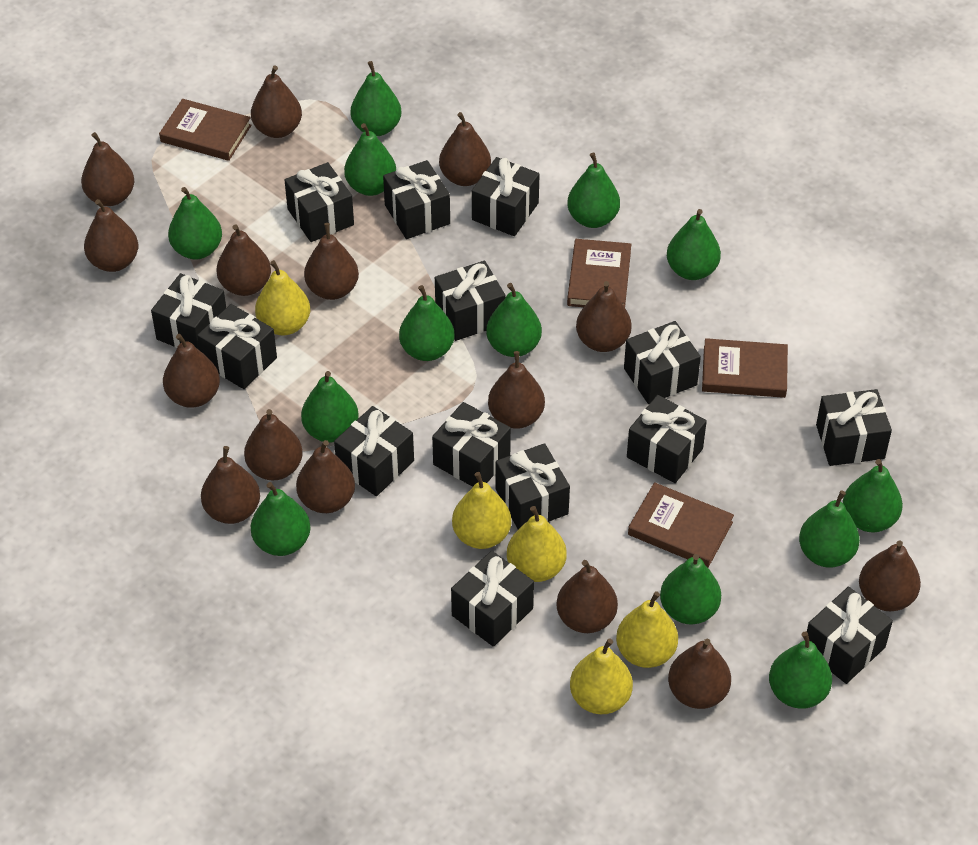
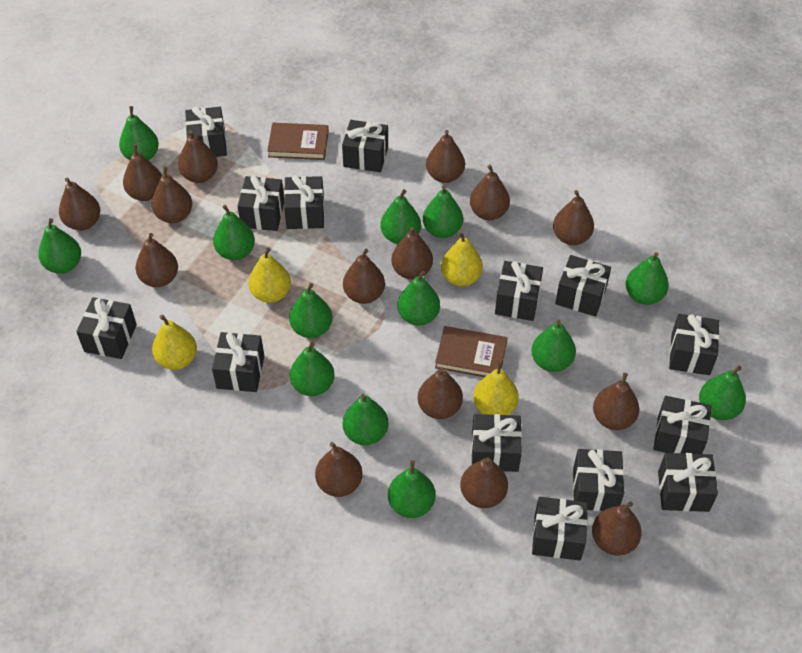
brown book: [159,99,251,161] [567,239,631,307] [628,482,734,567] [702,338,788,398] = 4 -> [267,123,329,160] [435,326,508,377] = 2
yellow pear: [255,260,310,335] [452,472,511,549] [507,506,567,582] [570,638,633,714] [616,591,678,668] = 5 -> [152,314,197,370] [248,248,291,303] [441,231,483,286] [473,361,519,415] = 4

